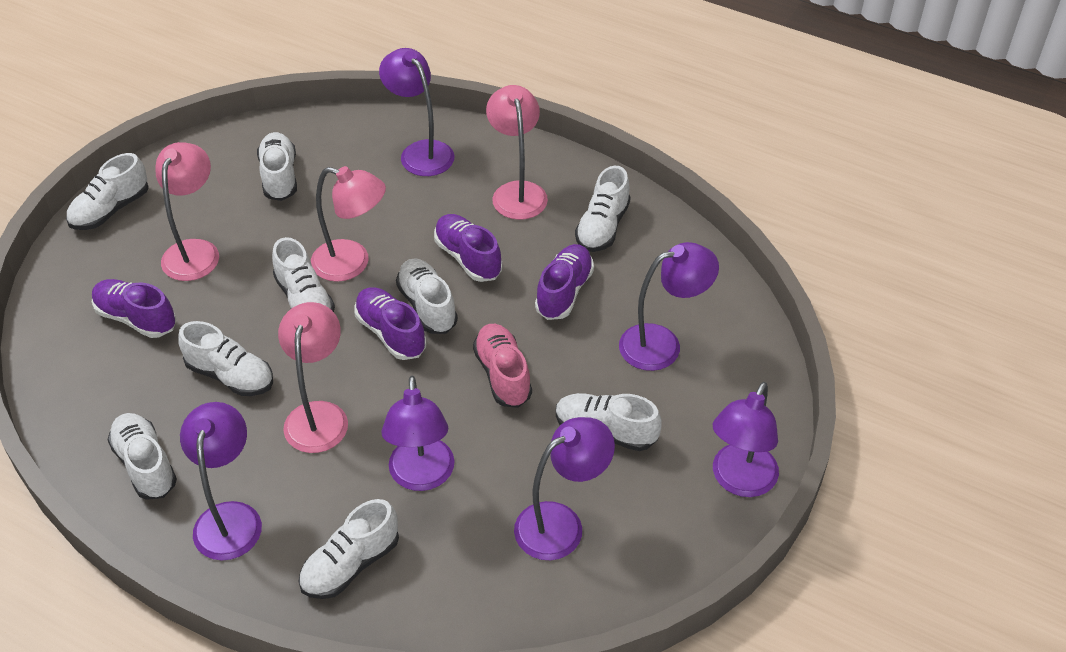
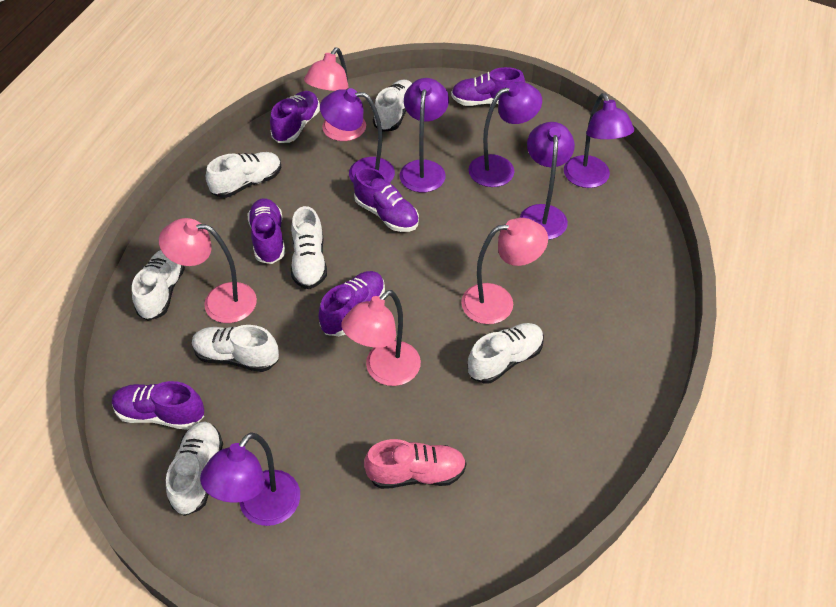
purple shoe: [92,279,176,338] [354,287,426,360] [434,214,502,282] [535,244,594,320] = 4 -> [112,381,204,430] [247,198,285,264] [270,91,320,143] [319,271,385,336] [353,167,419,232] [451,67,525,106] = 6
white shoe: [66,153,149,230] [107,413,177,500] [178,321,273,396] [257,132,297,201] [272,237,335,312] [298,499,399,599] [396,258,458,334] [556,393,662,451] [575,166,631,252] = 9 -> [132,250,185,321] [166,421,223,516] [192,325,279,372] [206,152,281,198] [291,206,327,289] [373,80,412,132] [467,323,544,383] = 7

